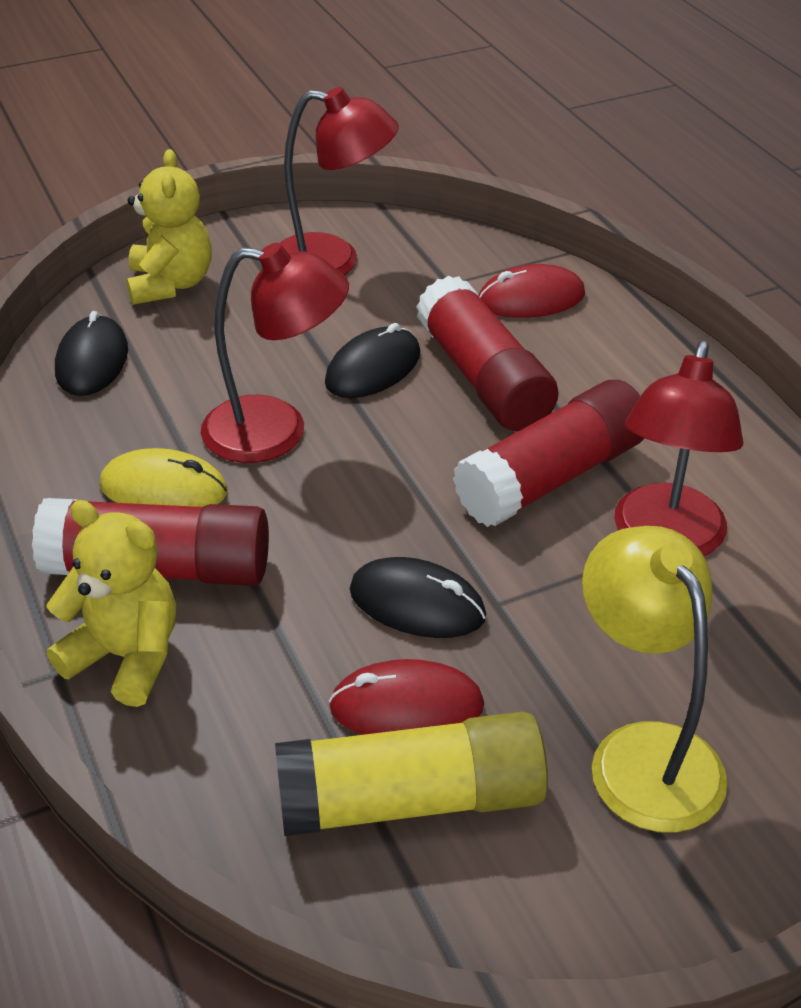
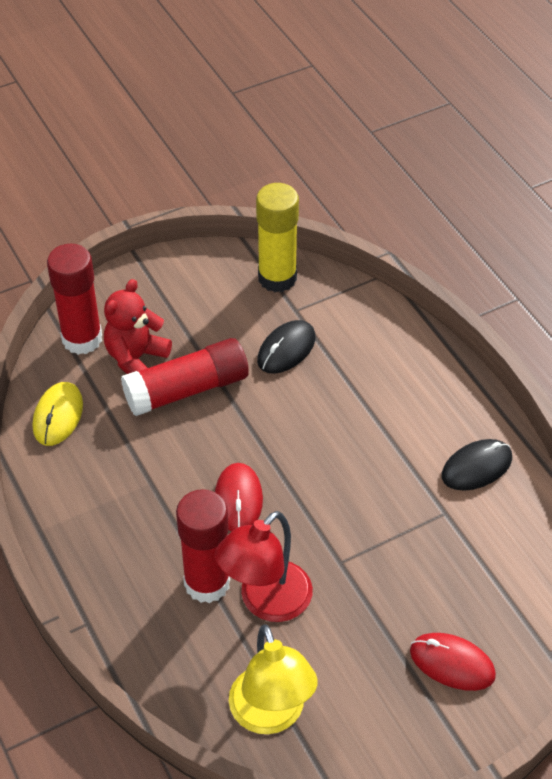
black mouse: [55,311,128,396] [325,323,420,398] [350,557,486,638] = 3 -> [257,320,316,374] [442,439,512,491] = 2
red lamp: [201,243,349,463] [280,87,399,275] [614,341,743,556] = 3 -> [215,511,313,622] = 1
red teddy bear: none = 0 -> [104,279,172,374] = 1
yellow teddy bear: [46,500,176,707] [126,149,212,305] = 2 -> none = 0

